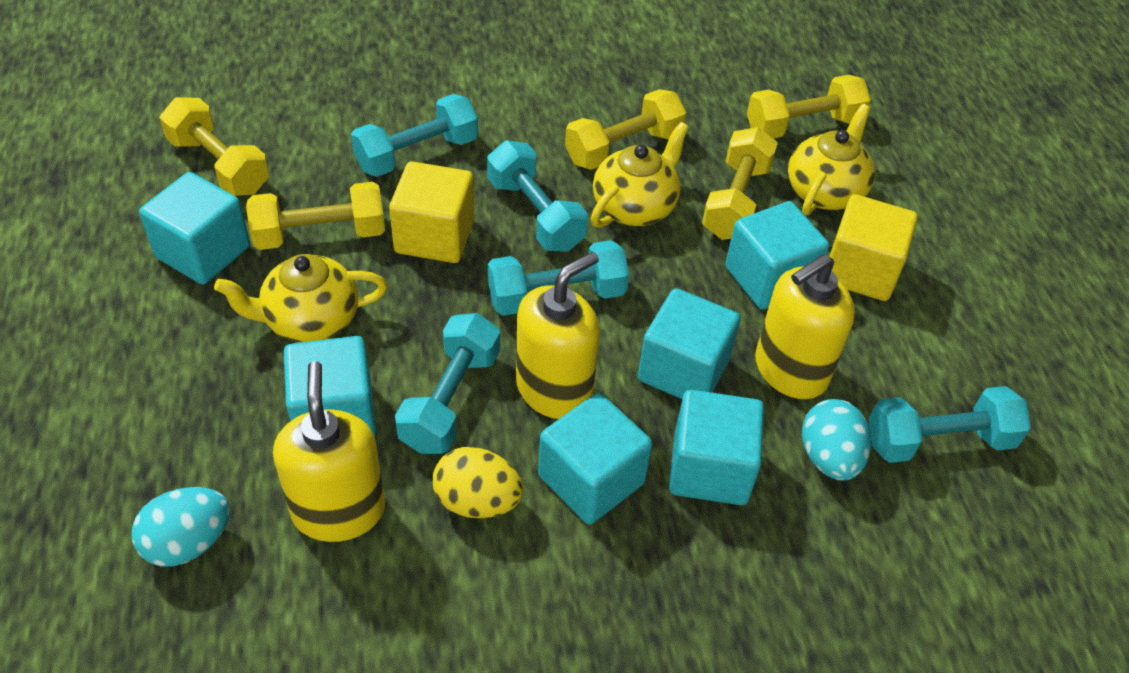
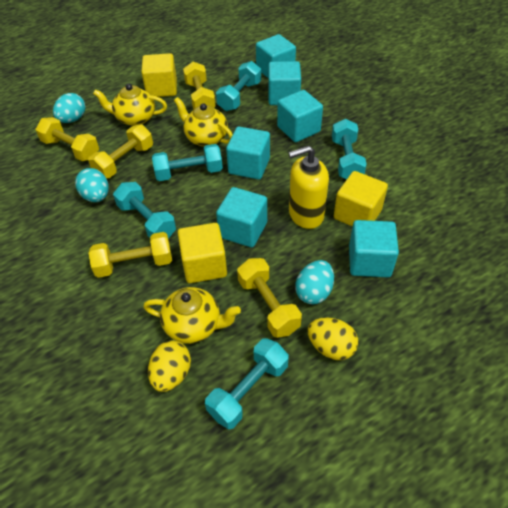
turquoise egg: [132,487,230,567] [802,399,871,481] = 2 -> [53,93,86,123] [75,168,109,202] [295,260,334,304] = 3
yellow cube: [389,161,474,263] [829,194,918,301] = 2 -> [141,53,177,97] [178,223,227,283] [334,171,388,227] = 3
yellow egg: [432,447,524,518] = 1 -> [148,341,191,392] [307,317,358,360] = 2
yellow soap dispenser: [273,361,385,542] [516,251,600,419] [755,254,855,399] = 3 -> [288,145,329,229] = 1

